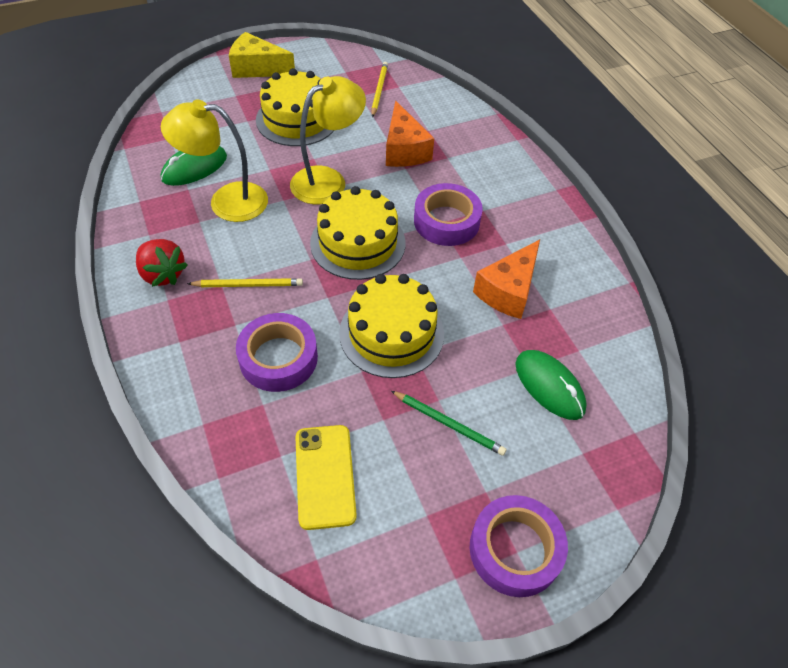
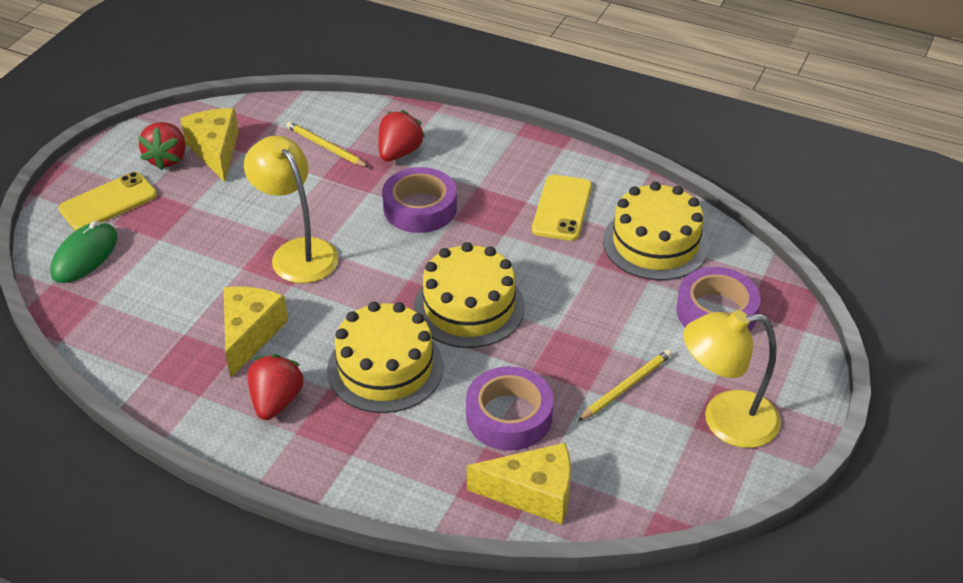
green mouse: [161,146,227,186] [515,350,587,420] = 2 -> [50,221,118,283] = 1
green pencil: [391,391,507,456] = 1 -> none = 0
orange cheese: [386,101,434,167] [473,239,540,319] = 2 -> none = 0
red strawberry: [136,239,188,287] = 1 -> [138,122,186,170] [248,354,304,420] [378,110,425,162] = 3
yellow cheese: [229,32,295,78] = 1 -> [180,108,239,182] [224,286,288,378] [467,443,571,525] = 3
yellow phone: [295,425,357,530] = 1 -> [58,172,157,231] [532,175,592,241] = 2

